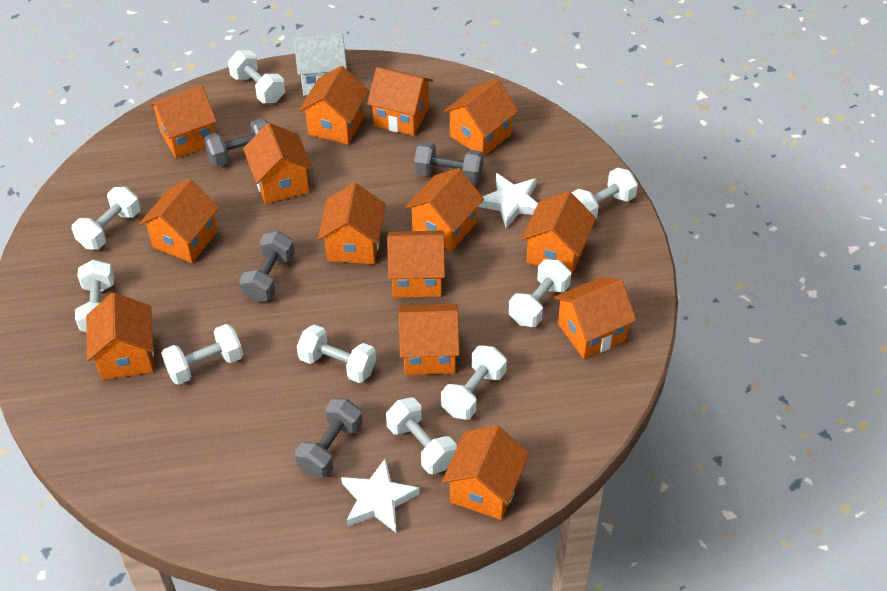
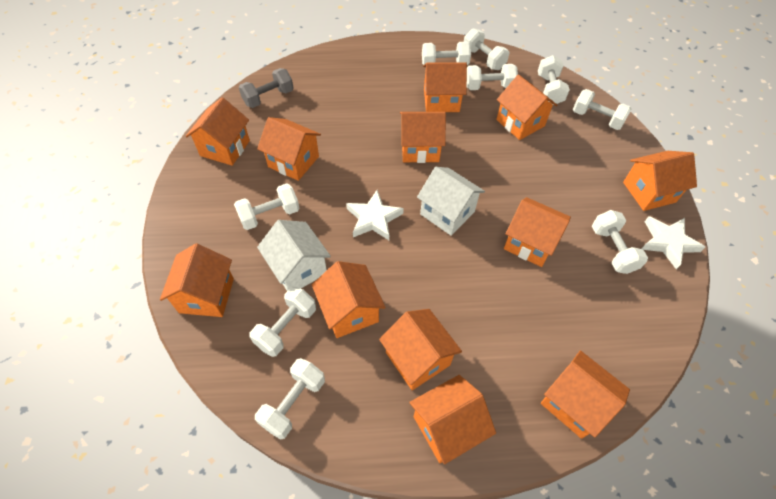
grey dumbbell: [204,118,268,167] [239,231,295,302] [295,398,363,478] [414,142,484,184] = 4 -> [239,68,294,108] = 1
orange house: [86,293,154,380] [139,179,219,263] [149,85,217,158] [243,123,313,204] [299,66,369,144] [318,183,386,264] [367,67,433,136] [387,231,445,298] [398,304,460,375] [405,168,484,251] [442,425,529,520] [444,79,519,156] [521,191,596,276] [554,277,636,359] = 14 -> [160,243,234,317] [186,97,250,166] [257,117,321,181] [312,261,386,338] [379,309,462,390] [400,112,446,163] [409,375,496,464] [423,62,467,112] [496,75,558,140] [504,197,571,267] [541,351,630,439] [623,151,697,211] = 12
white house: [294,33,347,96] = 1 -> [257,220,331,291] [417,167,485,235] = 2

